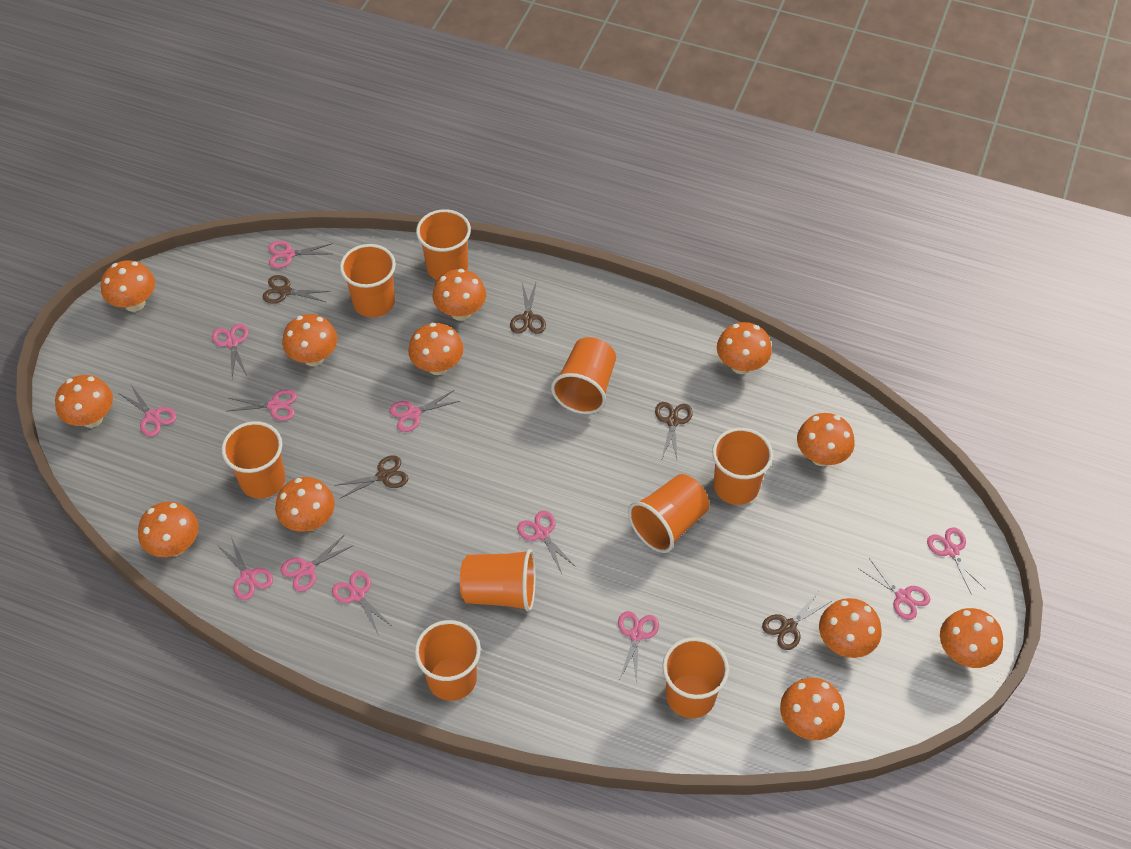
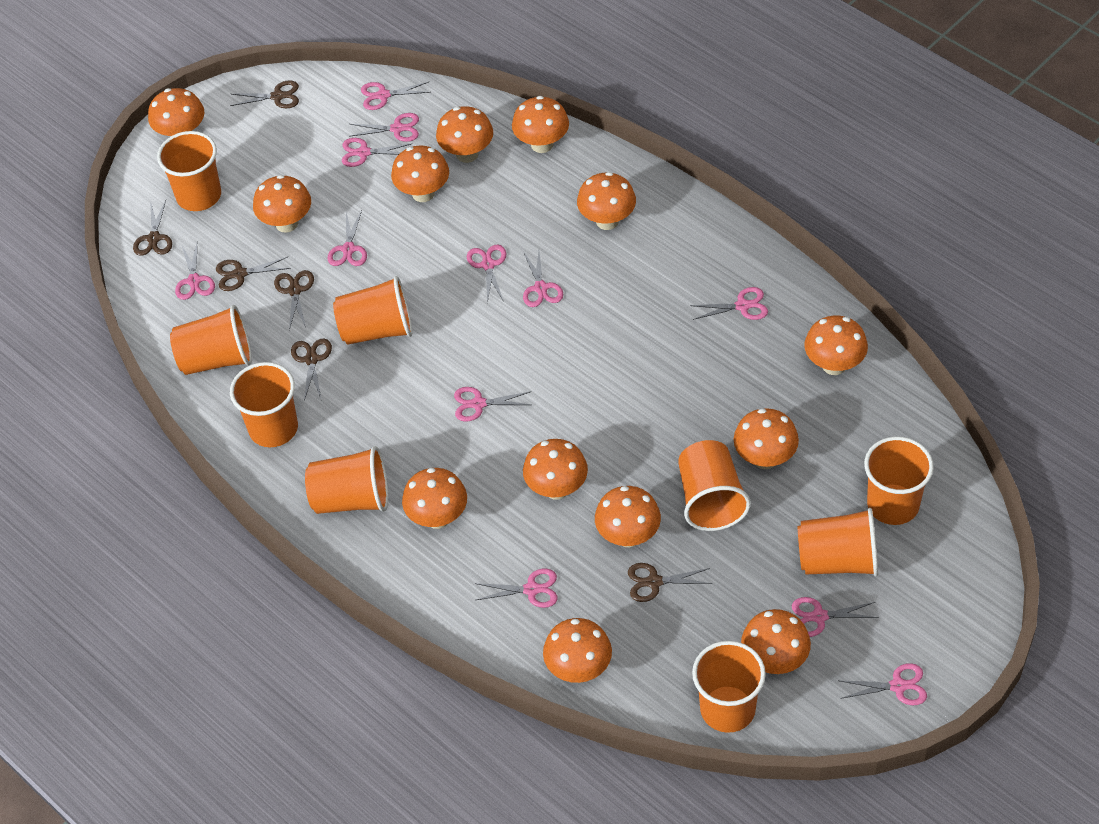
brown scissors: [262,275,331,303] [334,455,408,498] [510,283,546,334] [655,402,693,459] [762,590,832,650] = 5 -> [133,200,172,256] [216,257,291,291] [230,80,299,109] [274,270,314,330] [291,339,332,401] [628,563,712,602] = 6
orange mushroom: [55,375,113,428] [101,260,155,312] [138,502,199,557] [275,477,335,532] [282,314,337,366] [408,323,463,375] [433,269,486,321] [717,322,772,374] [780,678,845,740] [797,413,855,466] [819,598,882,658] [940,608,1003,668] = 12 -> [148,88,204,136] [253,175,311,233] [391,145,449,202] [402,468,467,529] [436,106,493,163] [512,96,569,153] [523,439,588,499] [543,618,612,683] [577,172,636,230] [595,486,661,547] [734,408,799,469] [741,609,811,674] [804,316,868,375] = 13

